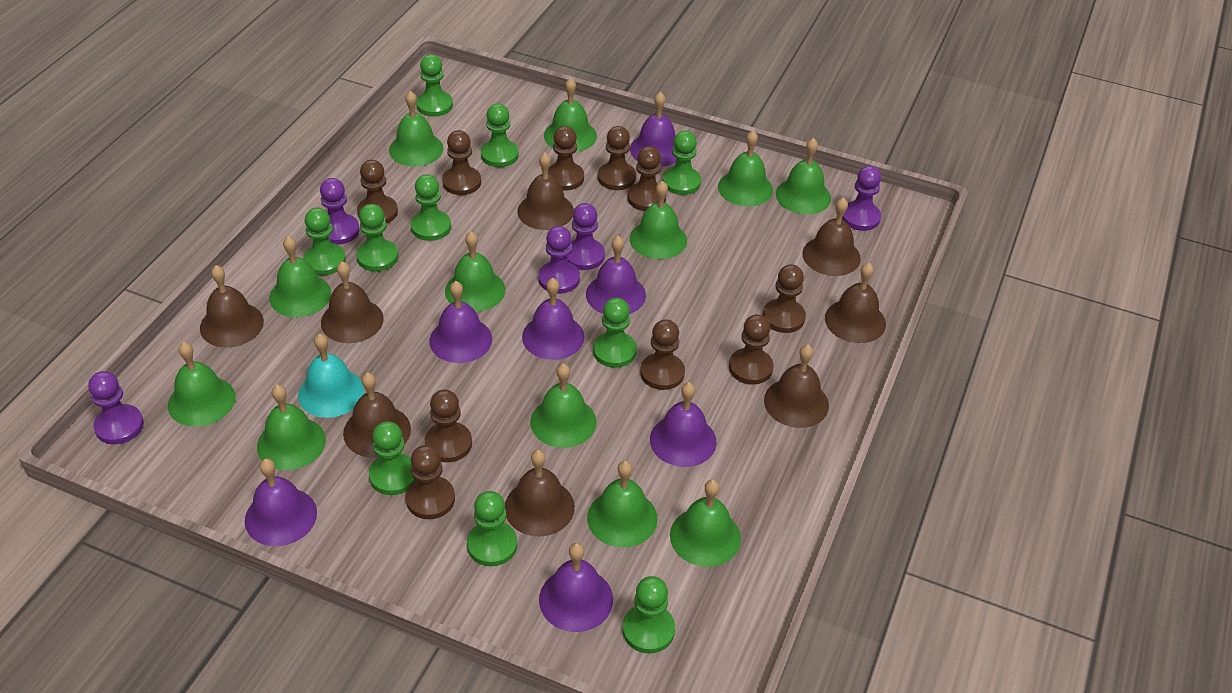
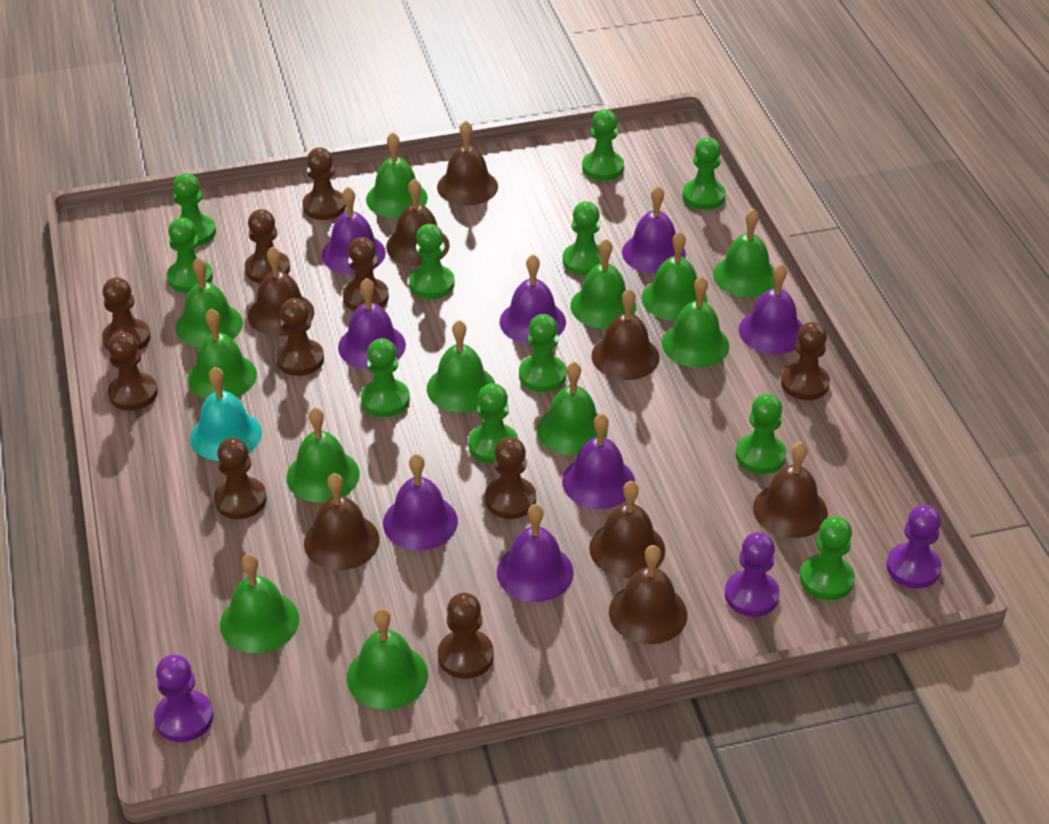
green pawn: [303,208,346,275] [356,204,398,271] [369,421,416,495] [411,174,451,241] [416,54,453,117] [467,491,517,566] [481,103,519,167] [593,298,637,368] [622,576,675,654] [663,131,701,195] = 10 -> [167,218,213,292] [173,173,216,246] [361,338,410,417] [409,224,455,299] [469,383,518,464] [519,314,567,392] [563,201,602,276] [582,109,624,181] [682,137,726,210] [736,393,787,474] [800,516,855,600] = 11
purple bell: [245,459,317,546] [429,281,492,363] [522,278,584,360] [539,543,613,632] [586,236,646,314] [630,92,677,167] [650,382,717,467] = 7 -> [322,187,386,274] [338,278,406,369] [383,454,458,550] [497,504,574,602] [500,254,566,344] [562,413,635,509] [622,186,686,274] [739,264,803,354] = 8
purple pawn: [88,371,144,444] [320,178,360,245] [538,226,580,294] [567,203,605,270] [842,166,881,231] = 5 -> [154,654,213,742] [725,532,780,617] [886,505,942,588] = 3

